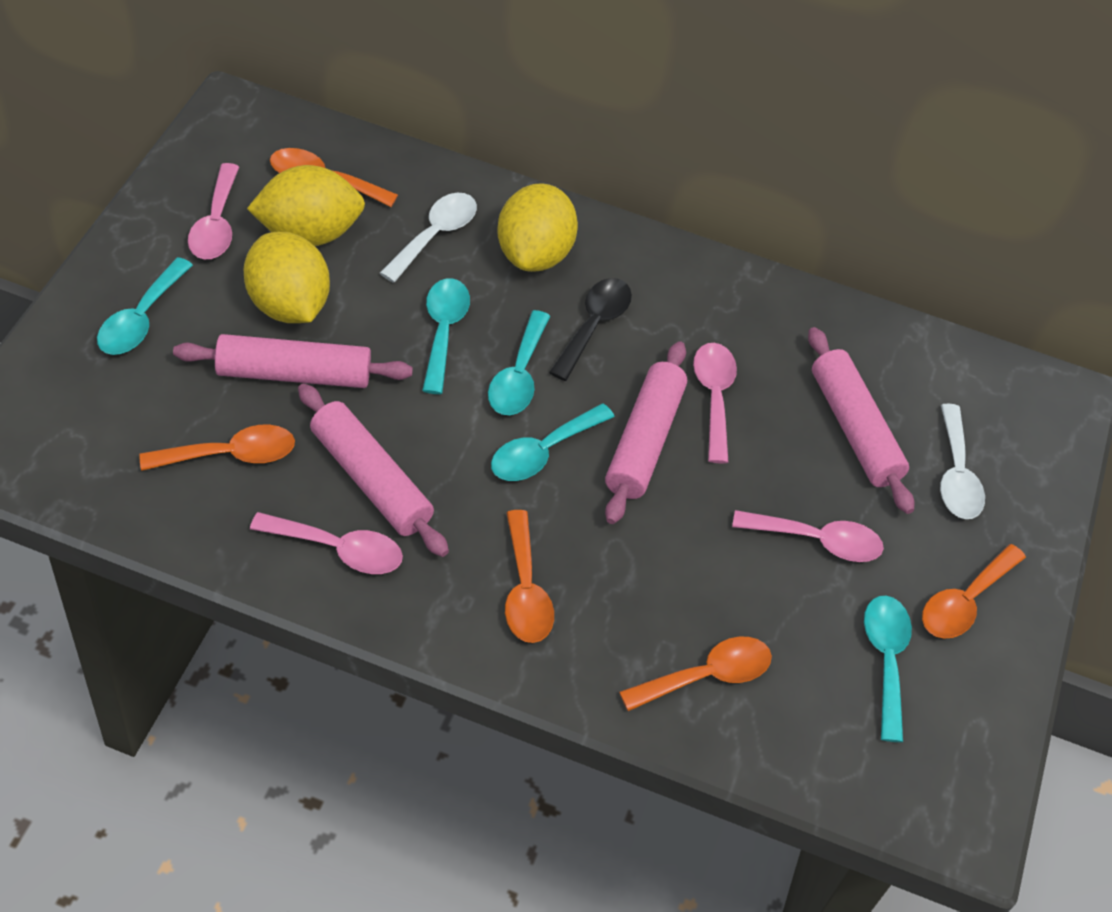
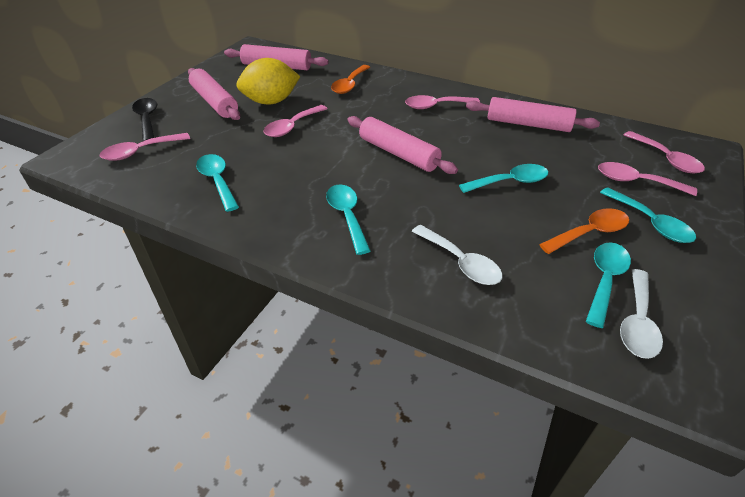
orange spoon: [139,425,295,471] [270,148,398,207] [505,510,554,643] [619,637,772,711] [922,544,1026,639] = 5 -> [331,65,370,94] [539,208,629,254] = 2
pink spoon: [188,163,239,259] [250,512,403,574] [693,343,737,463] [732,510,884,562] = 4 -> [100,133,190,161] [264,105,328,137] [405,95,480,109] [598,162,697,196] [624,131,705,174] = 5
yellow lemon: [244,232,330,323] [247,165,365,246] [497,183,578,272] = 3 -> [237,58,300,105] = 1

